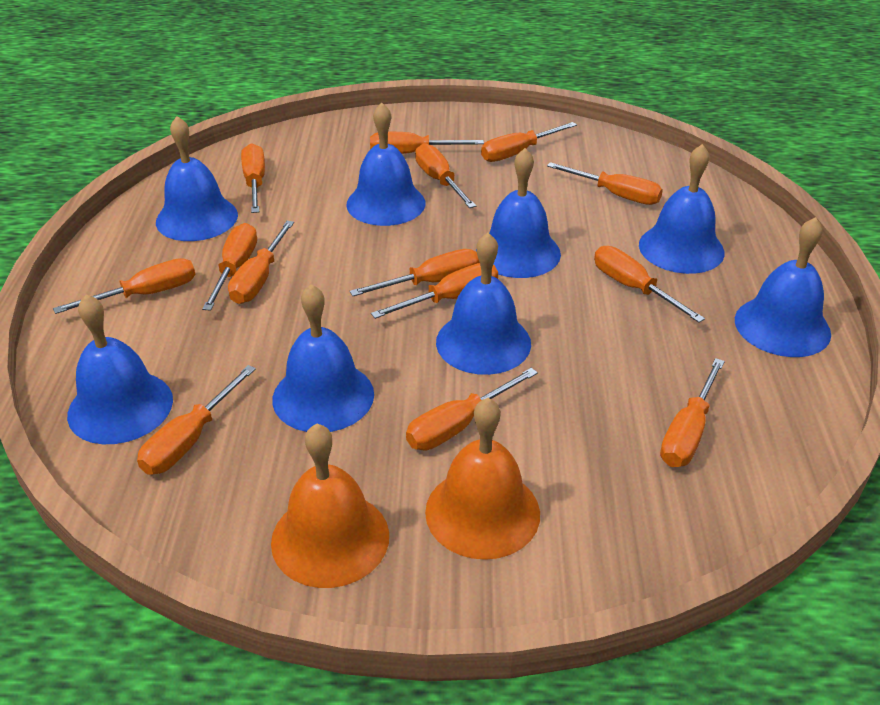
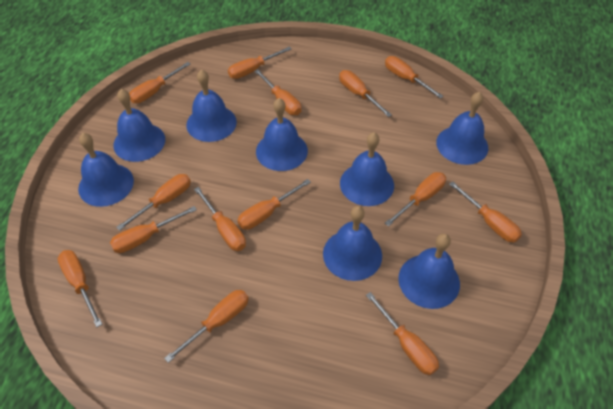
orange bell: [271,424,389,588] [425,398,540,560] = 2 -> none = 0

